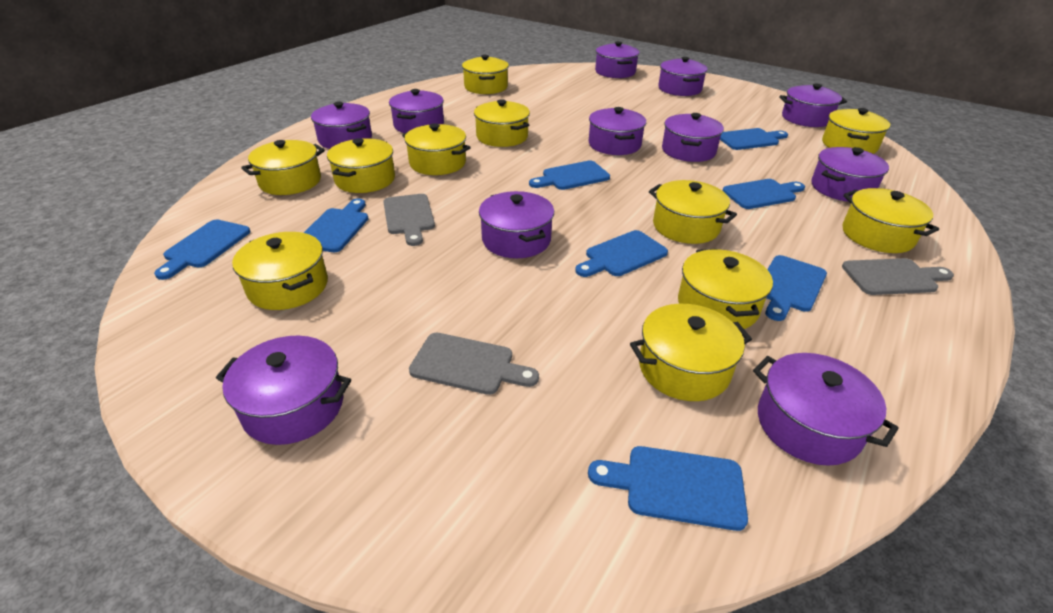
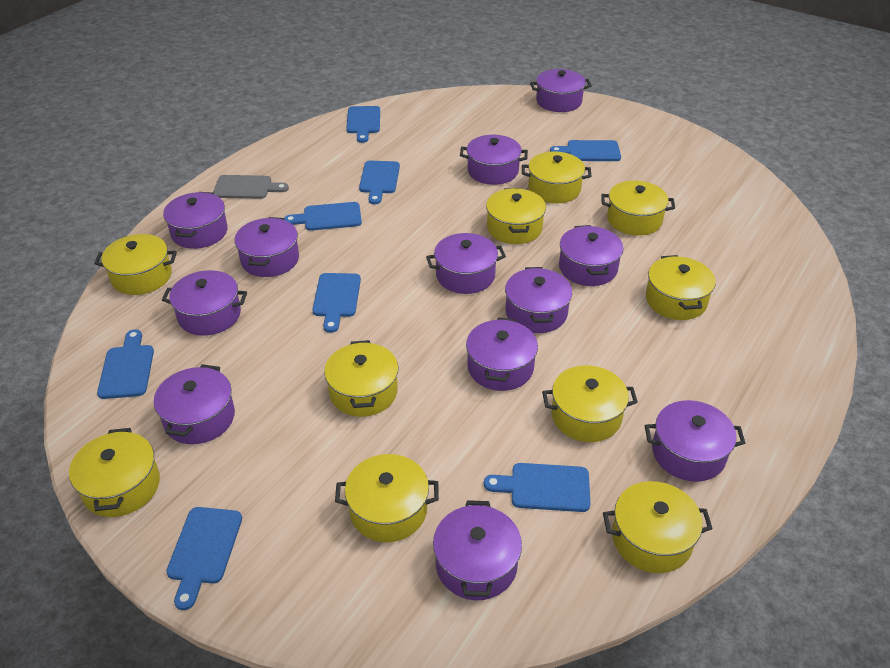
grey cutting board: [383,194,435,246] [409,333,539,395] [842,258,954,295] = 3 -> [213,175,289,199] = 1
purple pot: [216,336,351,445] [311,102,372,149] [389,89,444,133] [479,191,554,258] [589,107,646,155] [595,41,639,78] [658,57,708,96] [662,113,724,162] [753,353,899,466] [779,84,847,127] [812,147,889,202] = 11 -> [154,364,235,444] [162,270,247,336] [163,192,228,249] [235,217,299,277] [426,233,506,294] [433,500,522,600] [460,135,528,185] [466,317,538,391] [505,267,572,333] [530,69,592,112] [559,225,623,286] [645,400,745,482] = 12
yellow pot: [232,232,328,310] [241,140,325,195] [327,138,395,193] [402,123,471,175] [462,55,509,94] [474,99,530,147] [630,304,752,401] [649,180,737,244] [678,249,773,329] [822,108,890,154] [843,188,939,253] = 11 -> [69,428,160,517] [94,234,177,295] [324,340,398,417] [335,454,439,542] [486,188,546,244] [522,152,591,203] [542,365,638,442] [601,181,675,236] [603,481,713,573] [646,255,716,320] = 10

